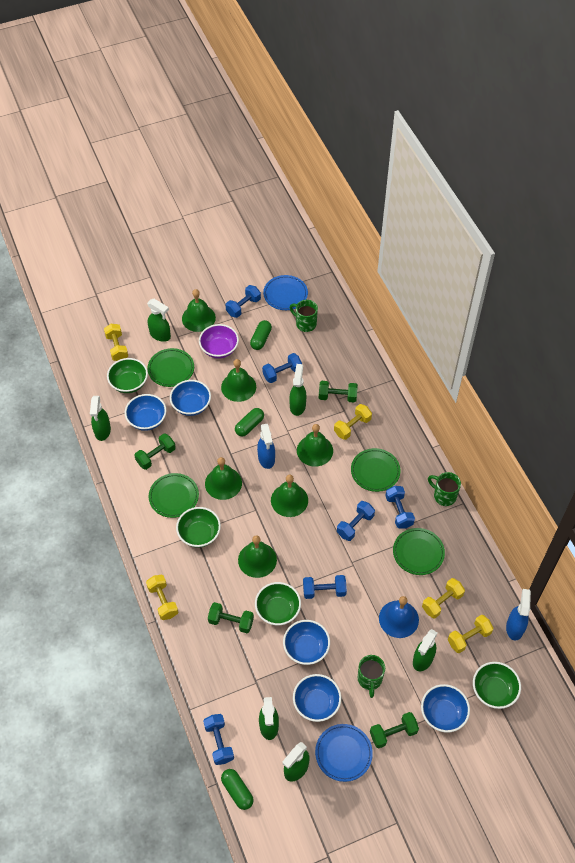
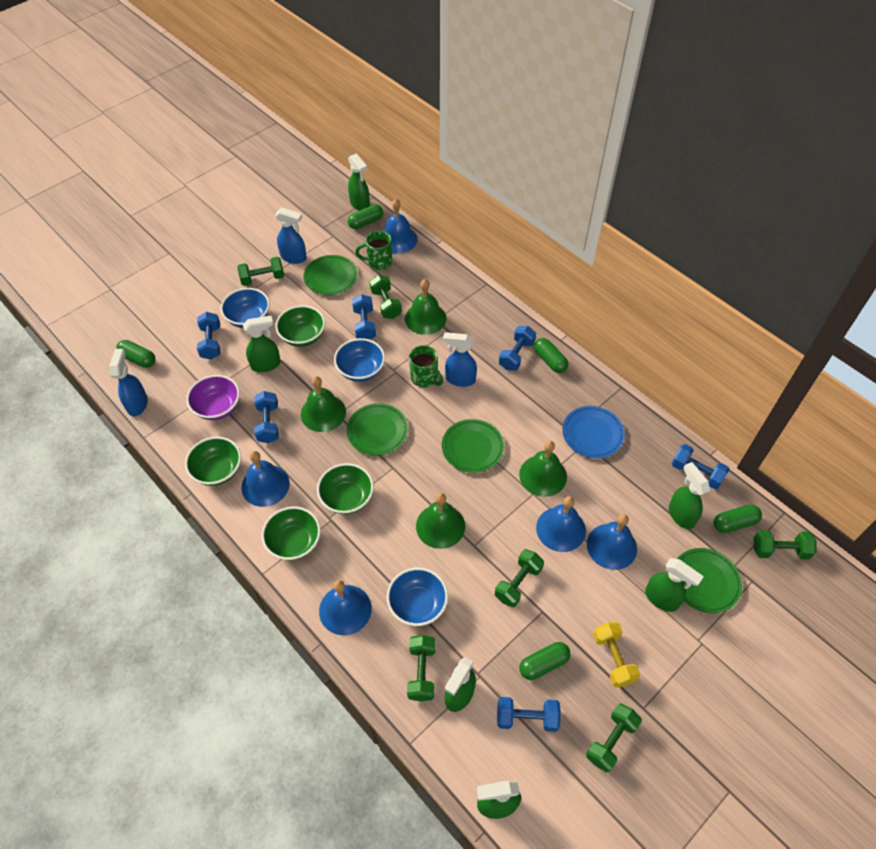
blue bell: [379,596,419,638] = 1 -> [241,451,290,507] [319,580,372,635] [384,199,418,253] [536,496,586,552] [587,514,637,570] = 5
blue bowl: [125,394,166,431] [170,380,211,416] [283,620,330,665] [293,674,341,722] [421,684,470,732] = 5 -> [220,288,270,328] [334,338,385,382] [387,567,448,626] = 3
blue plate: [263,275,308,310] [315,724,373,782] = 2 -> [563,406,625,458] = 1
blue spray bottle: [257,424,275,469] [506,589,531,640] = 2 -> [109,349,148,417] [275,208,307,264] [443,332,477,387] = 3
green bell: [182,289,216,332] [205,457,242,500] [221,359,256,402] [238,535,277,578] [271,475,308,517] [297,424,333,467] = 6 -> [301,376,346,432] [405,279,446,335] [416,493,465,549] [519,441,567,497] = 4
green capsule: [221,769,254,810] [235,408,264,436] [250,320,272,350] = 3 -> [116,340,155,368] [348,204,383,229] [519,642,571,680] [534,338,568,373] [714,505,762,533] = 5
green dumbbell: [134,433,176,470] [208,602,254,633] [319,381,358,403] [370,712,419,748] = 4 -> [237,257,285,286] [370,275,402,319] [407,635,436,701] [495,549,544,607] [586,704,642,772] [754,530,817,559] = 6
green mug: [290,300,318,332] [358,655,385,698] [428,472,461,506] = 3 -> [355,231,392,270] [409,345,443,387] = 2
yellow dumbbell: [104,324,128,361] [146,575,178,620] [334,404,372,440] [422,578,465,618] [448,615,493,653] = 5 -> [593,622,640,687] = 1

